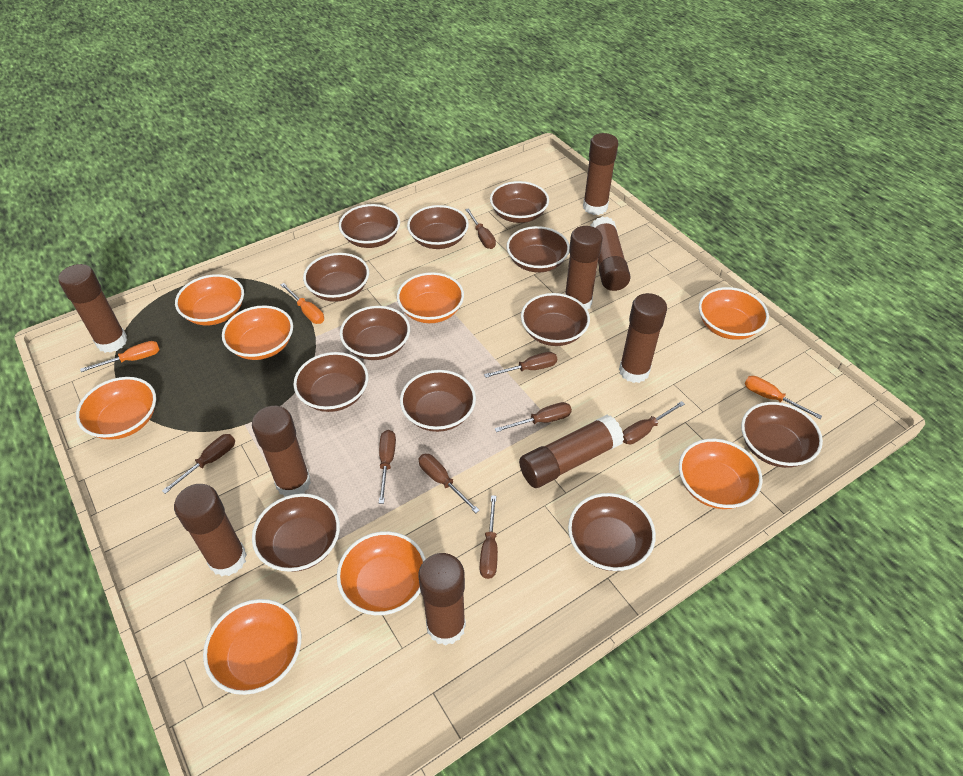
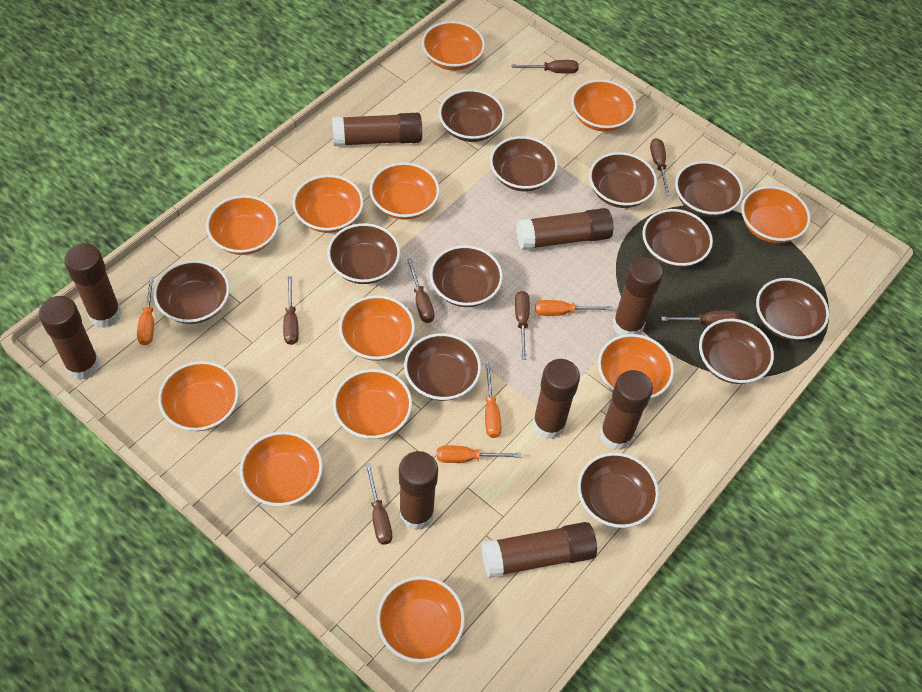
brown screwdriver: [162,434,235,494] [379,430,396,504] [419,454,480,513] [465,208,496,249] [480,495,498,579] [484,352,557,378] [495,402,572,432] [623,401,685,444] = 8 -> [283,276,299,345] [365,464,392,545] [407,258,434,323] [511,60,579,74] [515,291,530,360] [650,138,670,196] [661,310,739,325] = 7
orange bowl: [76,377,156,440] [175,274,244,325] [203,599,301,695] [222,305,293,360] [337,531,426,615] [397,272,464,323] [679,439,762,509] [699,287,769,340] = 8 -> [158,361,239,431] [206,195,279,255] [240,431,323,506] [292,175,364,233] [333,369,412,439] [339,295,415,361] [370,162,440,220] [377,576,465,663] [422,21,485,70] [571,80,636,132] [598,334,674,399] [741,186,810,243] = 12
orange screwdriver: [80,341,160,372] [281,283,324,324] [745,376,822,419] = 3 -> [137,276,154,345] [437,445,521,463] [485,364,501,438] [535,300,613,316] = 4

